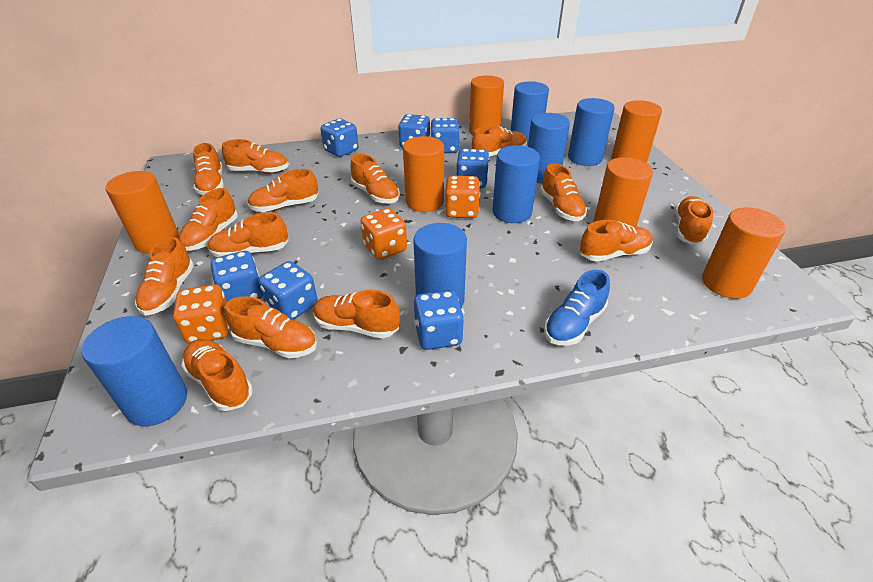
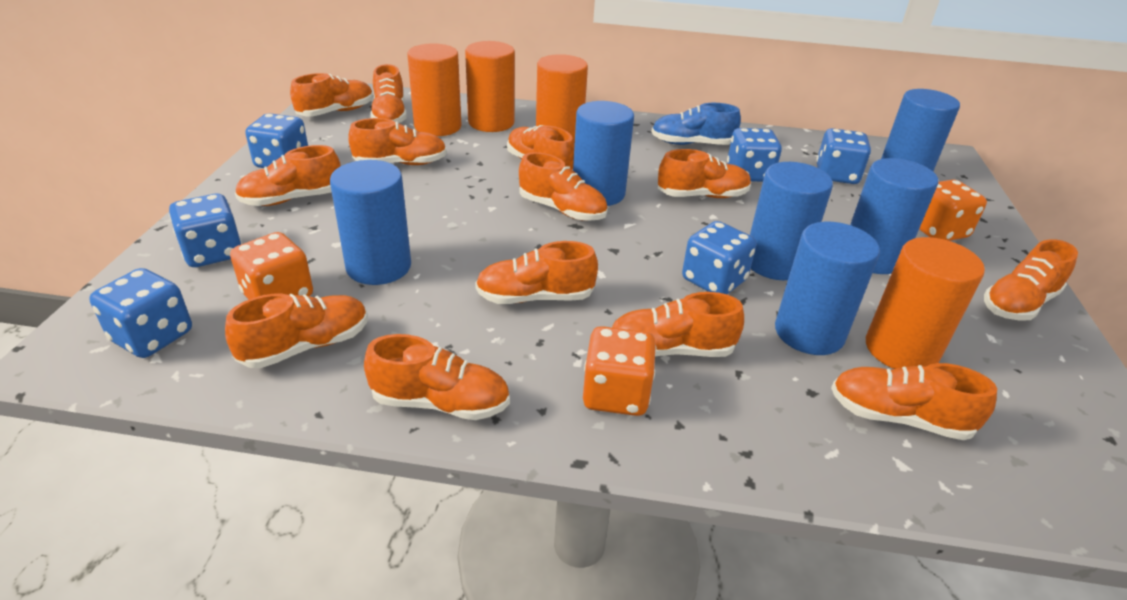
blue dice: [211,251,263,302] [259,261,318,320] [321,119,359,157] [398,114,430,148] [414,290,464,350] [431,118,460,153] [456,149,489,188] = 7 -> [89,268,192,358] [169,194,242,267] [245,113,308,168] [682,221,757,294] [727,128,782,182] [816,128,871,184] = 6
orange cylinder: [105,171,179,254] [403,136,444,212] [469,75,504,135] [593,157,653,226] [611,100,662,163] [702,207,786,299] = 6 -> [407,43,462,136] [465,41,515,132] [536,54,588,145] [866,237,985,369] = 4
orange shoe: [135,237,194,316] [179,188,238,251] [181,339,253,411] [193,143,224,195] [207,212,289,257] [222,139,288,173] [225,296,317,358] [247,169,318,212] [313,290,400,338] [350,154,400,203] [472,126,527,156] [540,163,587,221] [580,220,653,262] [675,196,713,245] = 14 -> [225,294,368,368] [235,145,341,206] [290,73,373,116] [348,118,447,165] [364,334,510,420] [370,64,407,123] [475,241,598,304] [507,125,574,170] [519,152,608,221] [612,292,744,357] [658,149,751,198] [831,363,997,440] [984,239,1078,320] = 13

